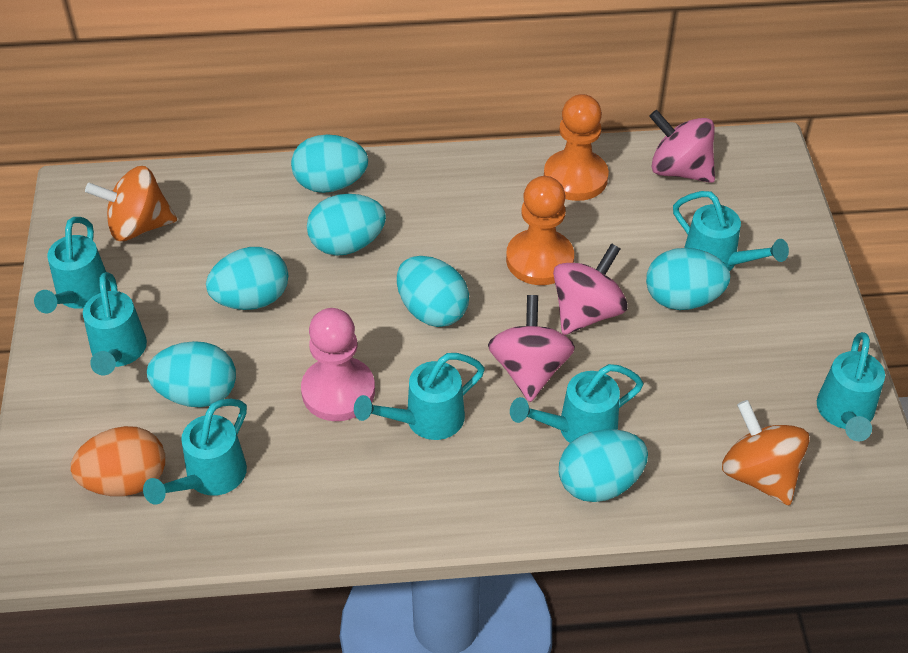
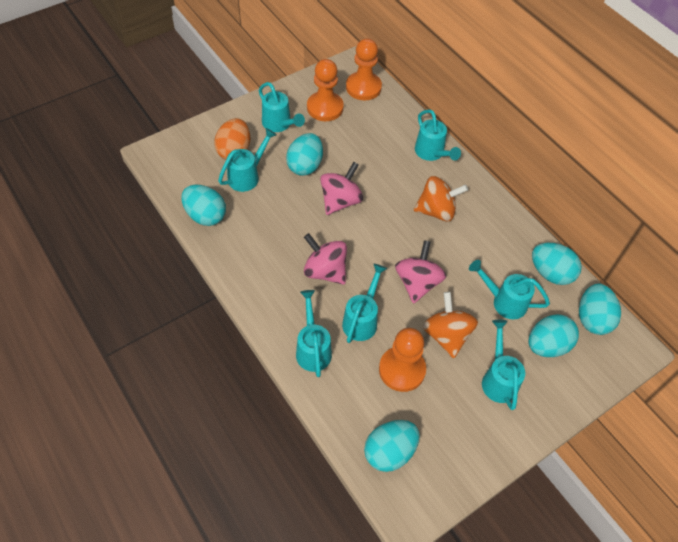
orange pawn: [506,176,574,285] [544,94,609,201] = 2 -> [307,59,344,121] [346,39,382,100] [379,328,426,392] = 3
pink pawn: [301,308,375,421] = 1 -> none = 0
turquoise egg: [147,341,236,407] [206,247,288,310] [291,134,368,193] [307,194,386,256] [397,256,469,327] [559,429,648,502] [646,248,730,310] = 7 -> [181,185,226,226] [286,133,323,176] [364,420,420,472] [528,314,579,357] [532,243,582,285] [579,284,621,335] = 6

